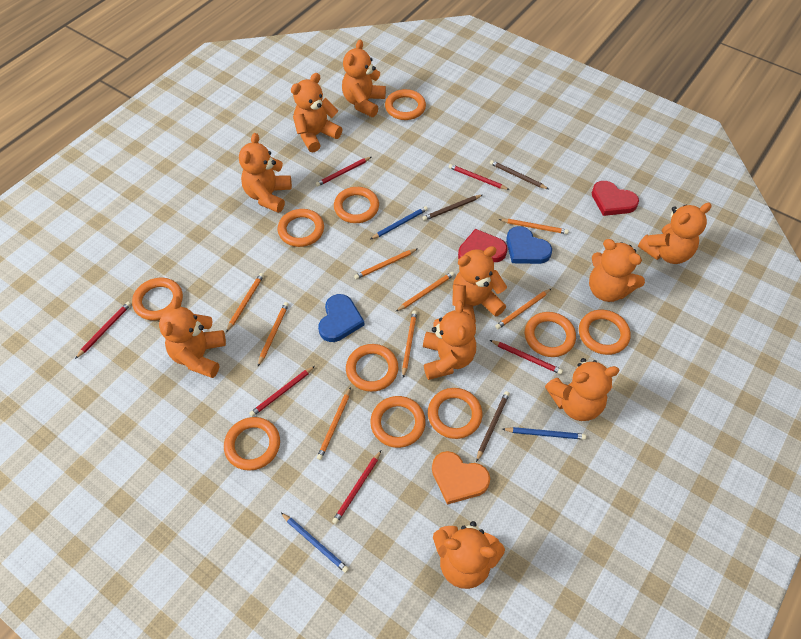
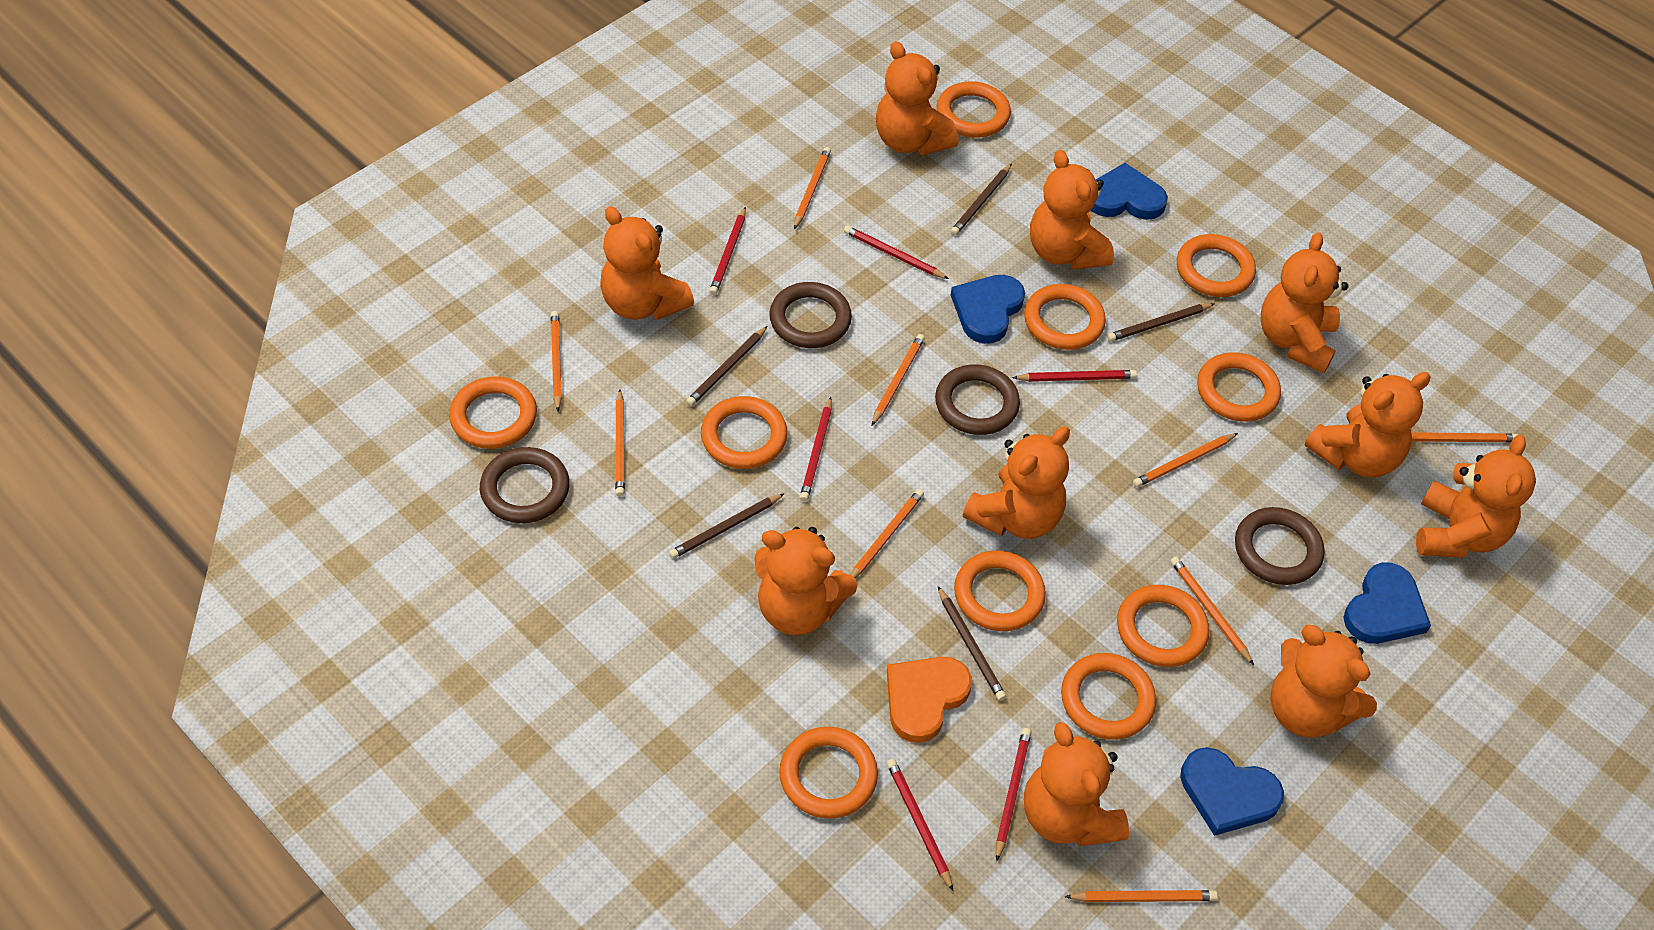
blue heart: [318,294,365,342] [506,226,552,264] = 2 -> [951,275,1025,344] [1091,163,1168,220] [1180,747,1284,836] [1343,562,1431,644] = 4
blue pencil: [281,513,349,573] [371,206,428,239] [503,427,586,440] = 3 -> none = 0
brown pencil: [422,195,482,221] [476,391,510,462] [490,160,548,189] = 3 -> [669,493,785,559] [686,326,768,406] [938,586,1006,701] [951,164,1012,236] [1107,303,1215,342] = 5
brown ring: none = 0 -> [480,447,570,523] [769,282,852,348] [935,365,1020,435] [1235,507,1324,585] = 4
orange pencil: [226,273,264,332] [258,302,289,366] [317,387,351,460] [354,248,418,279] [396,272,454,311] [402,311,417,378] [495,288,552,329] [499,219,569,234] = 8 -> [551,311,562,411] [615,389,625,497] [794,147,831,229] [851,489,924,578] [872,334,925,425] [1065,890,1218,902] [1133,433,1238,487] [1170,557,1254,665] [1411,432,1518,442] = 9
red heart: [458,229,508,262] [592,181,639,216] = 2 -> none = 0

